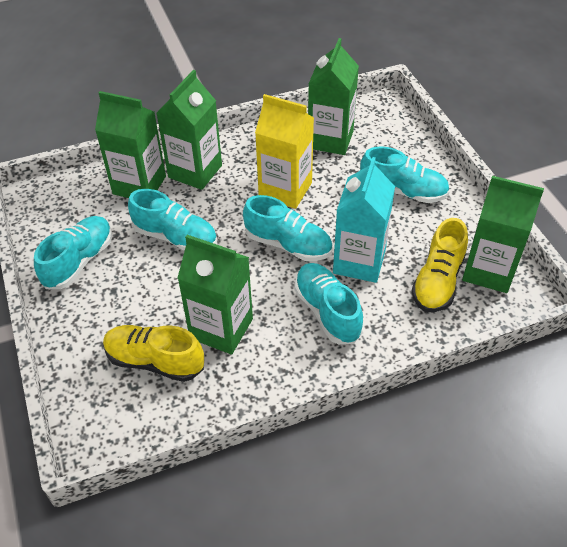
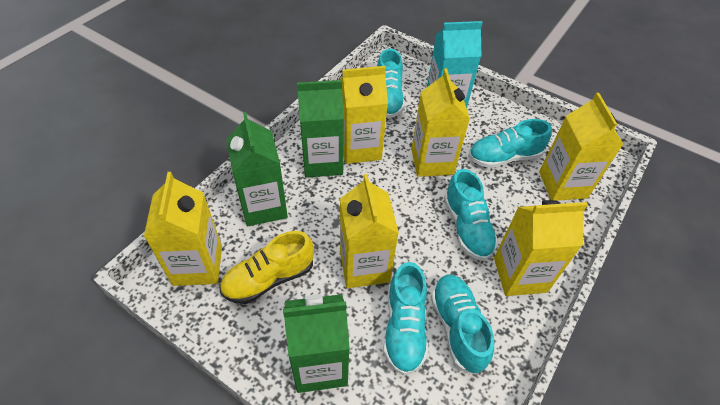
green carton: [95,91,166,198] [156,70,222,190] [177,235,253,354] [308,38,359,155] [462,176,544,293] = 5 -> [226,112,288,226] [283,294,350,393] [297,80,344,178] = 3
yellow carton: [255,94,314,209] = 1 -> [144,172,222,286] [340,66,388,164] [340,174,399,288] [411,69,470,177] [494,200,588,296] [539,93,624,201] = 6
yellow shoe: [103,325,204,382] [412,218,468,312] = 2 -> [220,231,314,304] = 1

